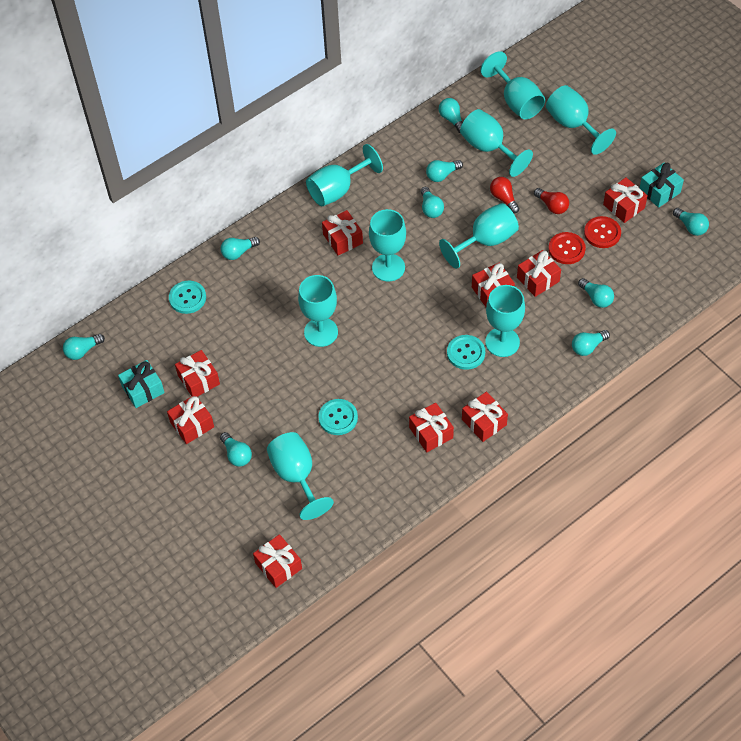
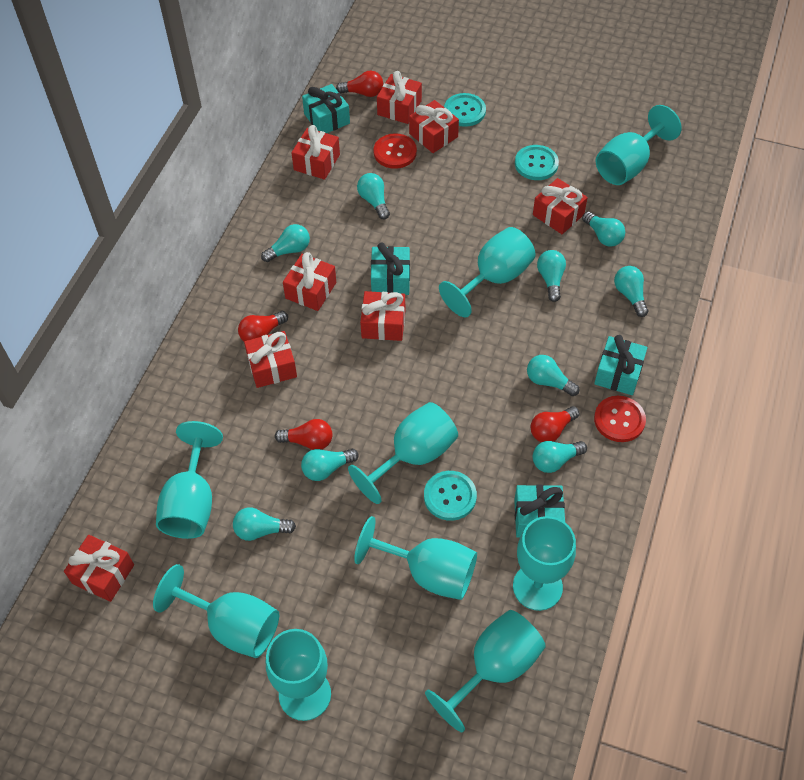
red gift: [167,395,214,444] [175,350,220,397] [253,534,302,588] [322,210,363,255] [409,403,454,452] [462,392,508,442] [472,262,515,307] [517,250,561,297] [603,177,648,223] = 9 -> [64,535,134,602] [244,331,297,388] [283,252,336,311] [291,125,340,180] [360,291,405,341] [377,71,422,124] [409,100,459,153] [533,178,588,234] = 8
red light bulb: [490,177,520,213] [534,188,569,214] = 2 -> [238,311,288,341] [275,419,332,450] [336,71,383,97] [530,406,580,442] = 4
turquoise gift: [118,360,165,408] [640,163,684,208] = 2 -> [302,84,350,133] [371,243,410,295] [514,485,565,538] [594,335,647,395] = 4

